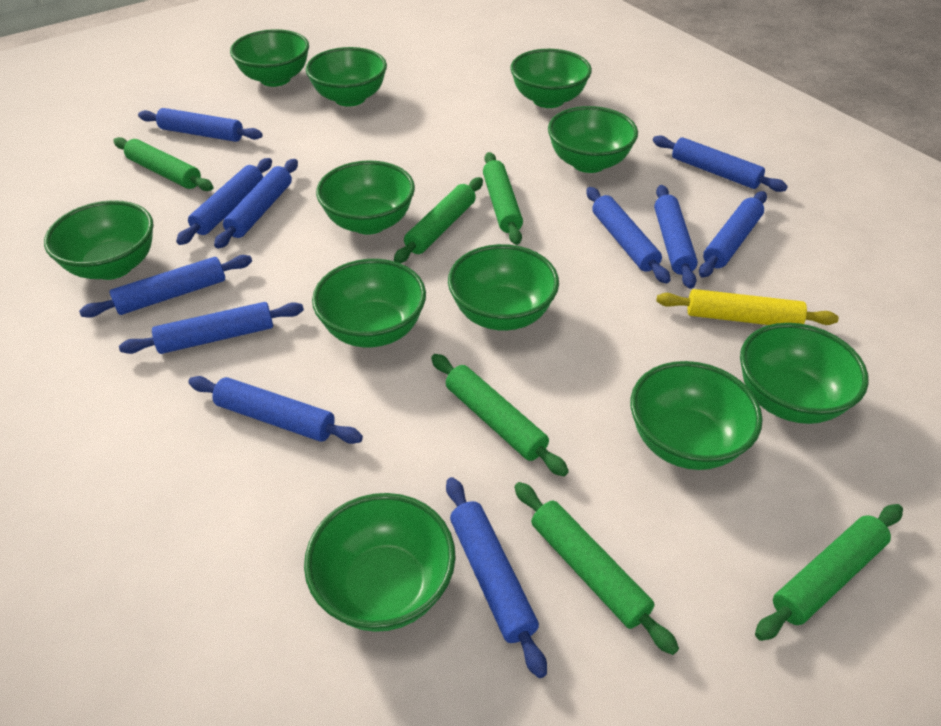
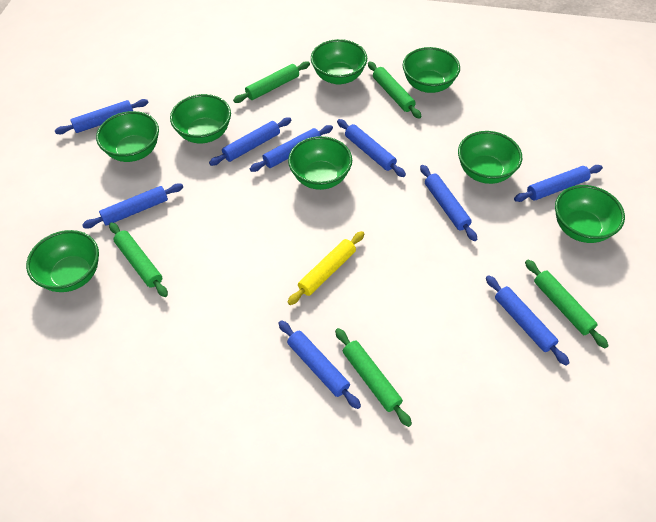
blue rolling pin: [79,255,252,318] [119,302,304,354] [138,108,263,142] [176,158,272,245] [188,376,363,444] [214,159,298,249] [446,477,547,678] [586,187,670,284] [653,135,788,192] [654,185,698,289] [699,191,767,278] = 11 -> [55,99,149,134] [82,183,183,228] [209,117,291,166] [250,125,333,172] [278,320,361,409] [337,119,406,177] [420,165,477,241] [486,275,570,366] [514,165,603,202] = 9
green bowl: [44,200,154,280] [230,29,309,87] [304,493,456,632] [306,47,387,107] [312,259,426,347] [316,160,415,235] [448,244,559,331] [510,49,592,108] [548,106,638,173] [630,361,763,470] [740,323,869,424] = 11 -> [26,230,99,292] [96,111,159,162] [170,94,231,143] [288,136,352,190] [311,39,367,85] [403,47,460,93] [458,131,522,184] [555,185,625,243] = 8
green rolling pin: [113,137,213,191] [394,177,483,263] [431,354,569,476] [483,152,523,245] [514,482,679,655] [755,504,903,641] = 6 -> [109,222,168,297] [233,61,310,103] [335,328,412,427] [368,61,421,119] [525,260,609,348] = 5

